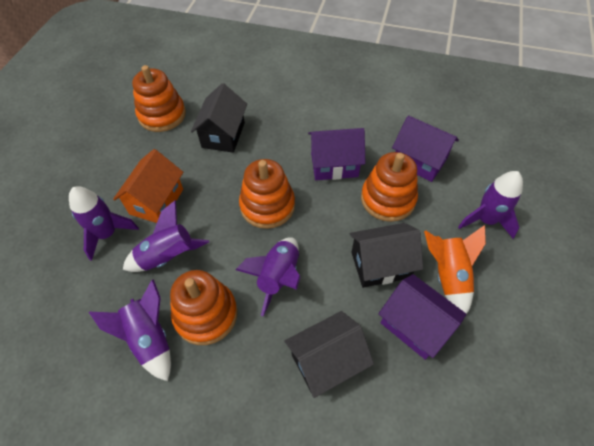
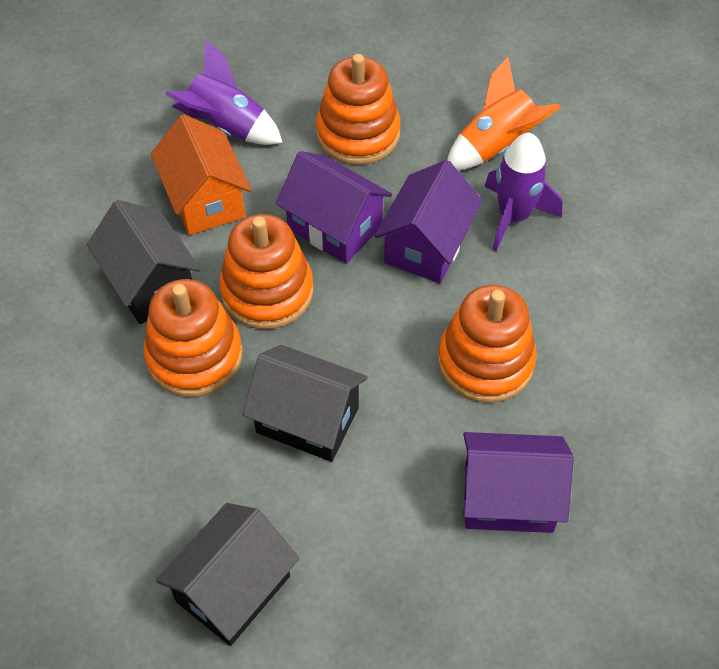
purple rocket: [69,186,139,261] [89,279,171,381] [123,200,209,272] [235,237,301,316] [458,171,523,239] = 5 -> [165,40,283,145] [485,132,562,251] = 2

